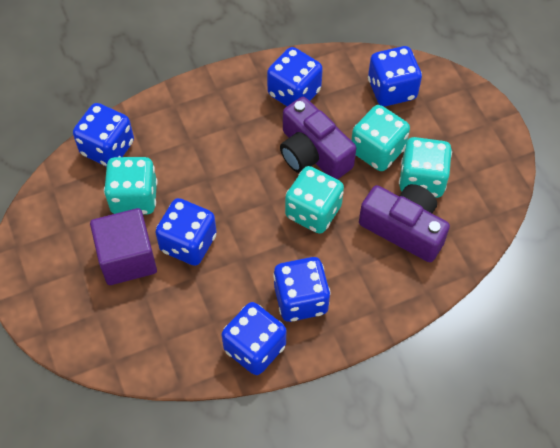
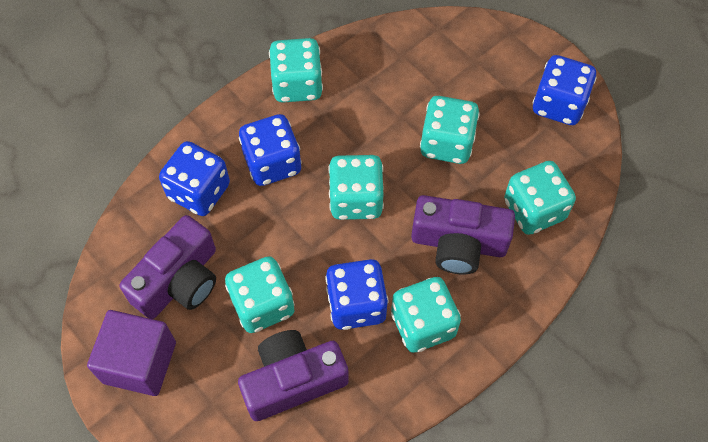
blue dice: [73,103,134,167] [155,198,217,266] [222,302,286,375] [267,47,323,106] [273,257,331,322] [368,46,422,106] = 6 -> [159,141,230,216] [239,114,302,186] [325,259,388,330] [533,55,597,125] = 4
purple camera: [280,97,356,179] [359,184,450,262] = 2 -> [119,215,216,319] [238,330,349,421] [411,195,515,274] = 3
turquoise dice: [104,157,157,215] [285,166,344,234] [351,105,410,171] [399,137,452,198] = 4 -> [225,256,295,333] [269,38,323,103] [328,155,384,220] [391,277,461,353] [420,96,480,164] [504,161,576,235] = 6

